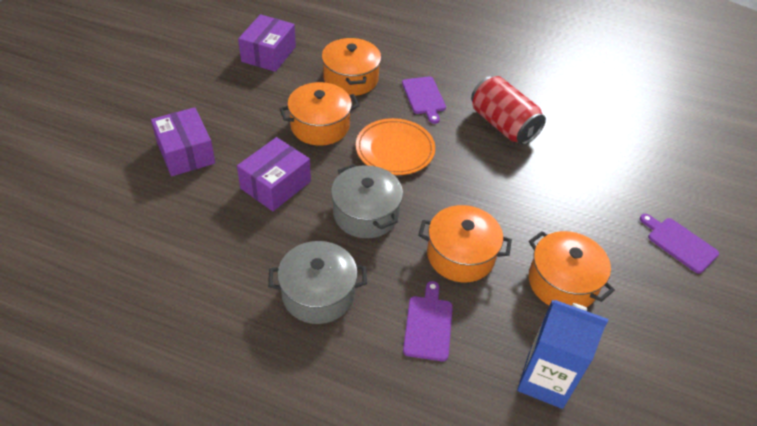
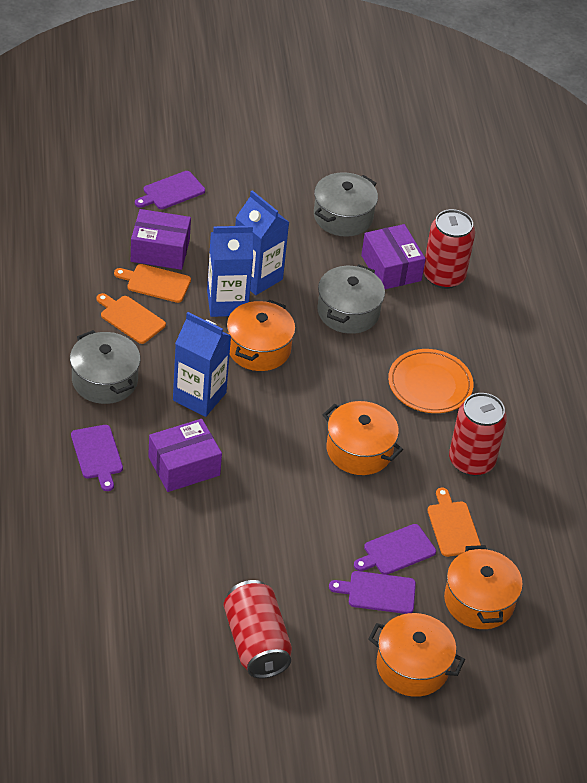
blue carton: [517,300,609,409] = 1 -> [173,312,231,417] [207,226,253,317] [235,190,289,295] = 3
grey pot: [268,241,367,324] [331,164,403,238] = 2 -> [70,330,141,404] [314,172,378,237] [317,265,385,334] = 3
orange cutting board: none = 0 -> [96,293,166,344] [114,264,191,303] [427,488,481,557] = 3
purple cutting board: [402,77,446,124] [403,281,453,361] [640,214,719,274] = 3 -> [71,425,123,491] [135,171,205,209] [329,571,416,614] [354,524,436,575] = 4
red can: [471,76,546,145] = 1 -> [224,580,292,678] [423,209,475,289] [449,393,507,476] = 3

